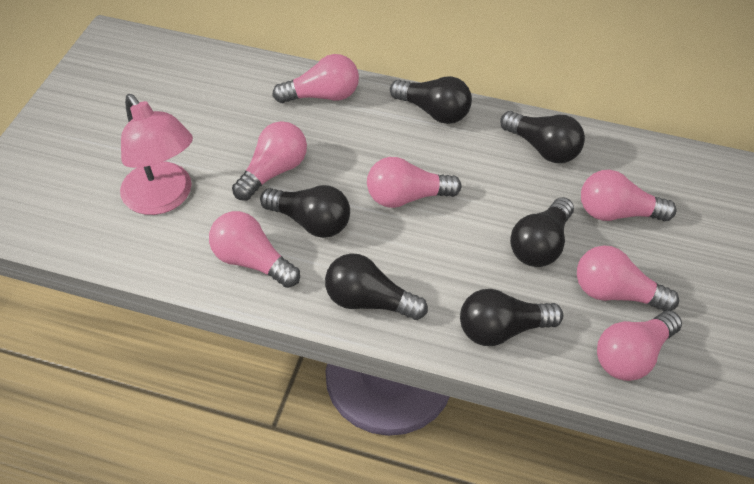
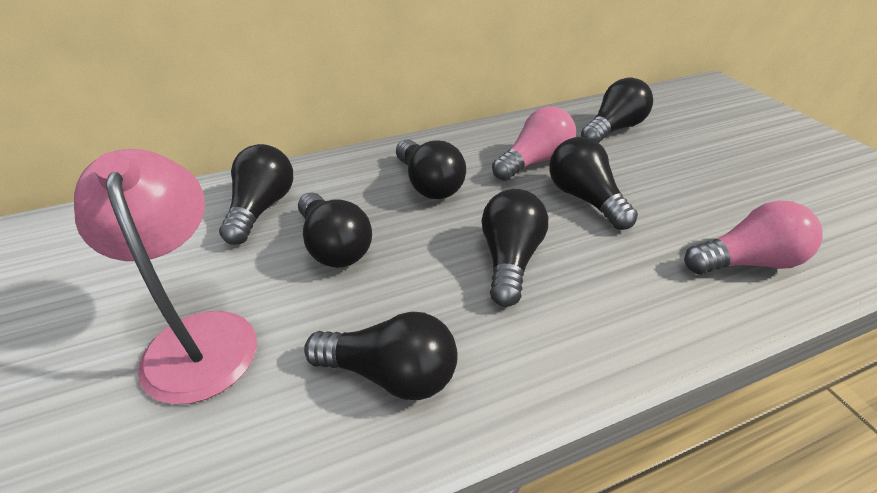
black light bulb: [260,185,350,238] [325,253,428,320] [390,76,472,124] [460,289,563,346] [500,111,585,163] [510,197,574,267] = 6 -> [219,144,293,245] [298,192,372,268] [304,312,458,400] [396,139,466,199] [481,189,548,307] [549,137,638,230] [581,78,653,143] = 7
pink light bulb: [209,211,300,288] [232,121,307,201] [272,54,359,103] [367,157,462,208] [577,245,679,311] [581,170,676,221] [597,311,682,381] = 7 -> [492,106,576,181] [684,201,823,274] = 2

